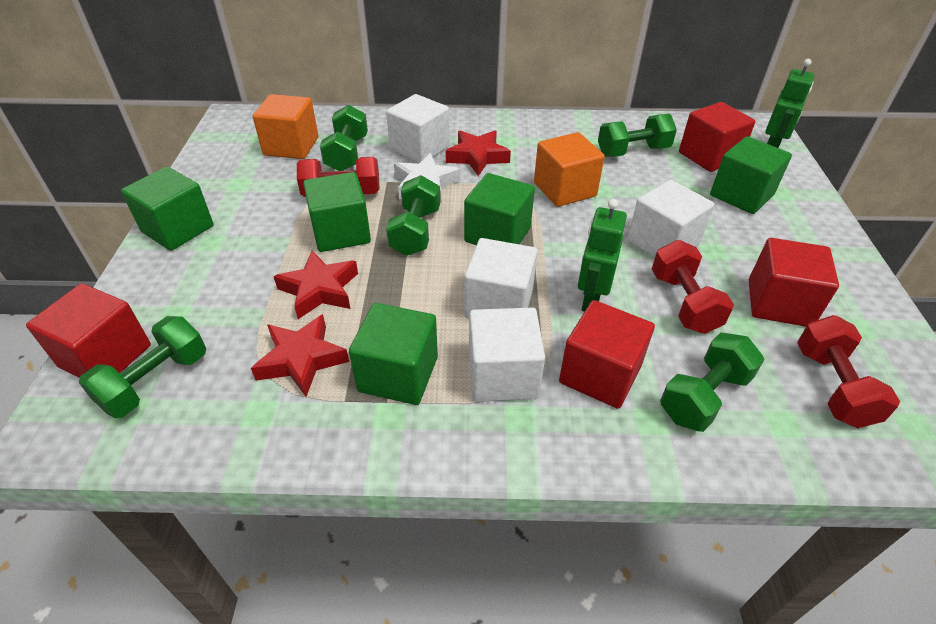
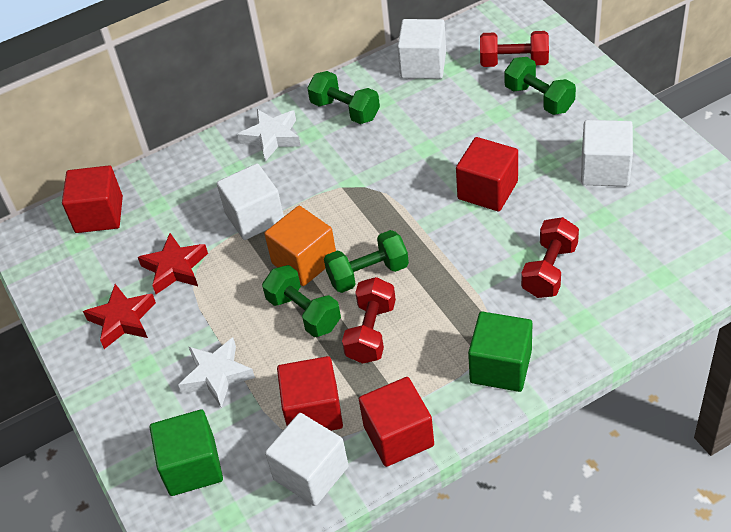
green cube: [121,167,214,251] [303,172,371,252] [349,303,438,405] [464,173,535,245] [710,137,792,214] = 5 -> [150,410,223,496] [468,312,532,392] = 2
green dumbbell: [79,316,206,418] [320,105,368,171] [386,175,440,256] [598,114,677,157] [660,332,765,432] = 5 -> [262,265,341,337] [307,71,380,124] [324,230,409,293] [504,57,576,115] = 4
green robot: [578,199,627,312] [765,59,815,148] = 2 -> none = 0
orange cube: [253,94,318,159] [534,132,605,207] = 2 -> [264,206,336,286] = 1
red star: [251,314,349,397] [273,251,358,319] [446,130,511,176] = 3 -> [83,284,156,349] [138,233,208,294] = 2
white star: [394,153,460,203] = 1 -> [178,338,255,408] [237,109,301,161] = 2

